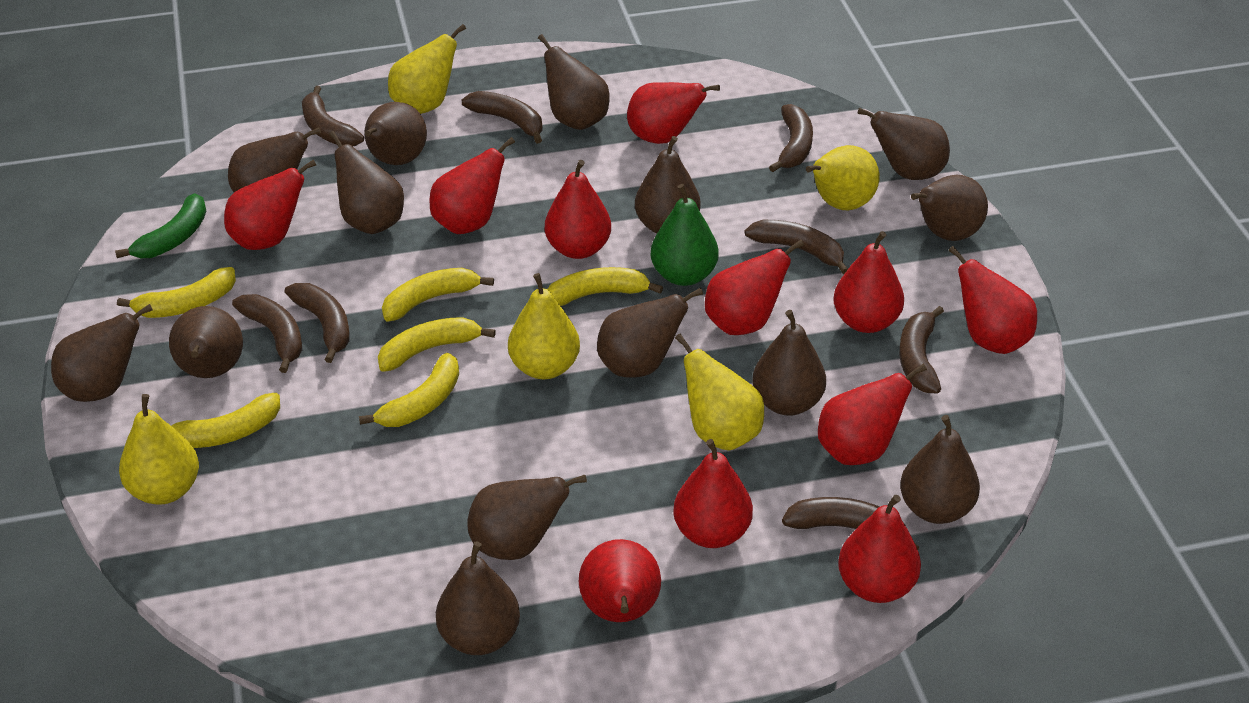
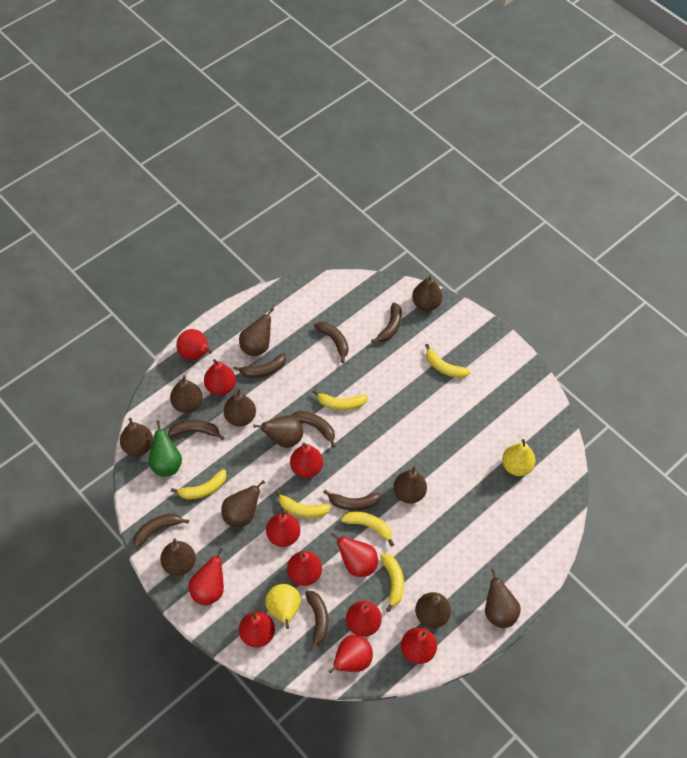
brown pear: [51,304,153,402] [169,306,243,378] [228,127,321,192] [329,131,404,234] [364,102,427,165] [436,541,520,655] [467,475,587,560] [538,34,609,130] [597,288,703,378] [635,136,701,233] [752,310,826,416] [858,108,950,180] [900,415,980,524] [911,175,988,241] = 14 -> [120,418,153,456] [160,538,196,576] [170,375,203,413] [221,480,265,527] [224,388,256,427] [239,307,274,356] [253,415,303,448] [393,466,427,504] [412,275,442,311] [415,592,451,628] [485,569,521,628] = 11
green banana: [115,193,206,258] = 1 -> none = 0
yellow pear: [119,394,199,505] [388,24,466,114] [508,273,580,379] [675,334,764,451] [806,145,880,210] = 5 -> [265,584,301,629] [502,439,535,476] = 2

